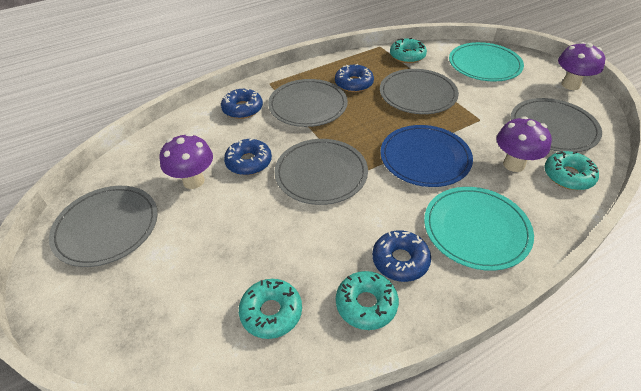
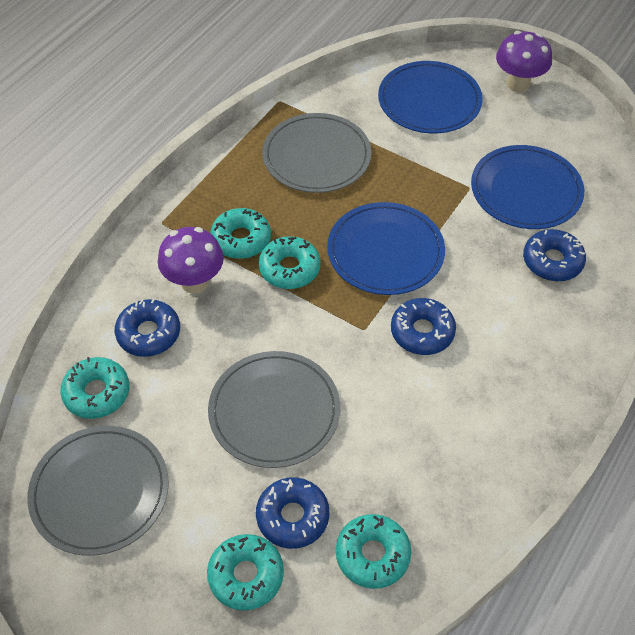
blue plate: [380,125,473,187] = 1 -> [327,202,445,295] [378,61,483,133] [471,145,584,229] = 3
grey plate: [49,186,158,267] [268,79,348,127] [274,139,368,205] [380,69,459,114] [511,98,602,152] = 5 -> [27,426,169,556] [208,351,340,468] [262,113,371,193] = 3
purple mushroom: [159,133,213,189] [497,116,552,172] [558,42,605,90] = 3 -> [158,227,224,294] [496,31,552,93] = 2
turquoise donut: [239,279,302,339] [336,271,399,330] [390,38,427,63] [544,151,599,190] = 4 -> [60,357,129,419] [207,534,284,611] [210,208,271,259] [259,236,321,289] [336,514,411,589] = 5
turquoise plate: [424,187,534,271] [449,42,524,82] = 2 -> none = 0

